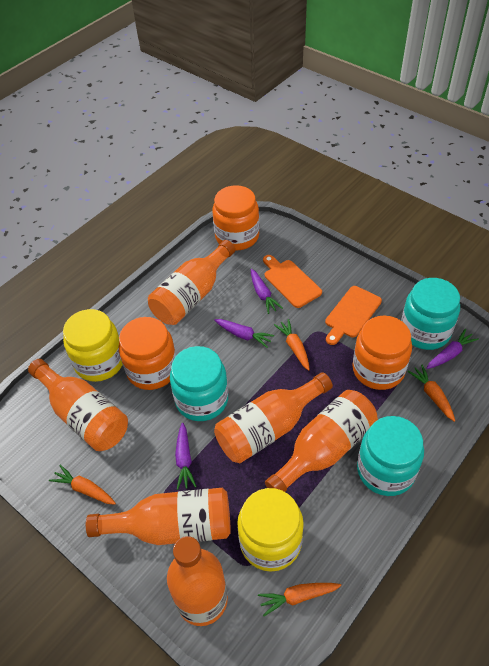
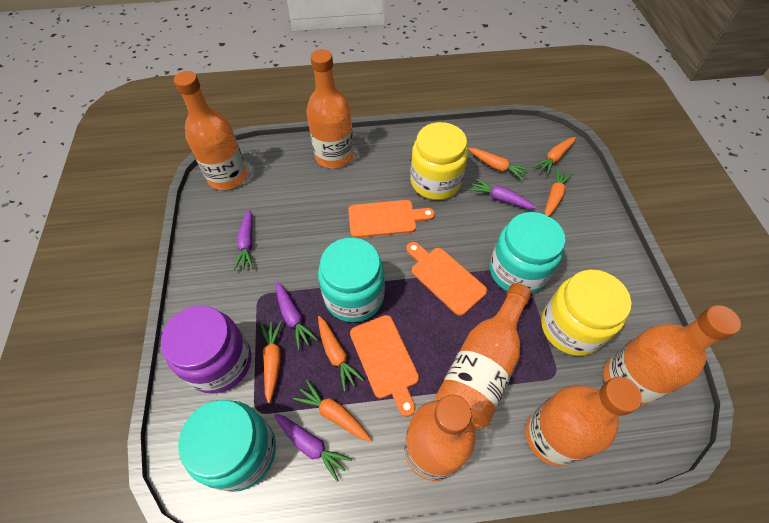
orange carrot: [49,465,116,505] [258,583,341,616] [274,319,310,371] [408,365,455,422] = 4 -> [261,321,282,403] [293,380,371,442] [318,316,364,391] [469,148,530,180] [533,137,576,175] [545,168,573,216] = 6
orange cutting board: [263,255,322,308] [325,286,382,345] = 2 -> [348,200,435,238] [350,315,419,417] [406,242,487,316] = 3
orange jar: [119,317,176,390] [212,185,260,250] [352,316,412,390] = 3 -> none = 0
purple jar: none = 0 -> [161,306,251,394] = 1

